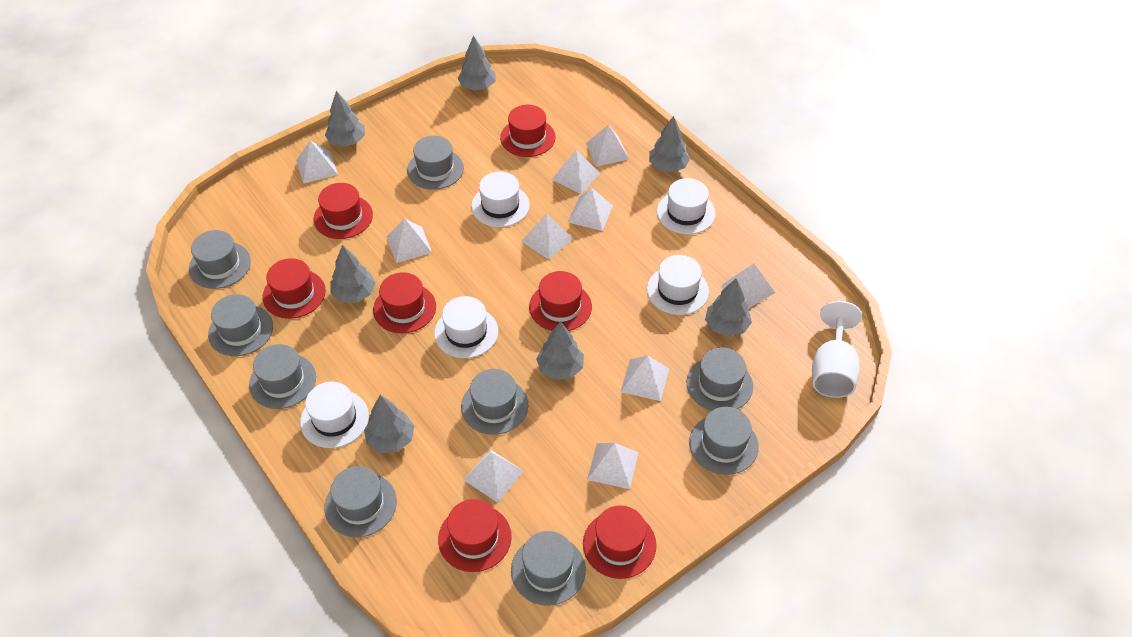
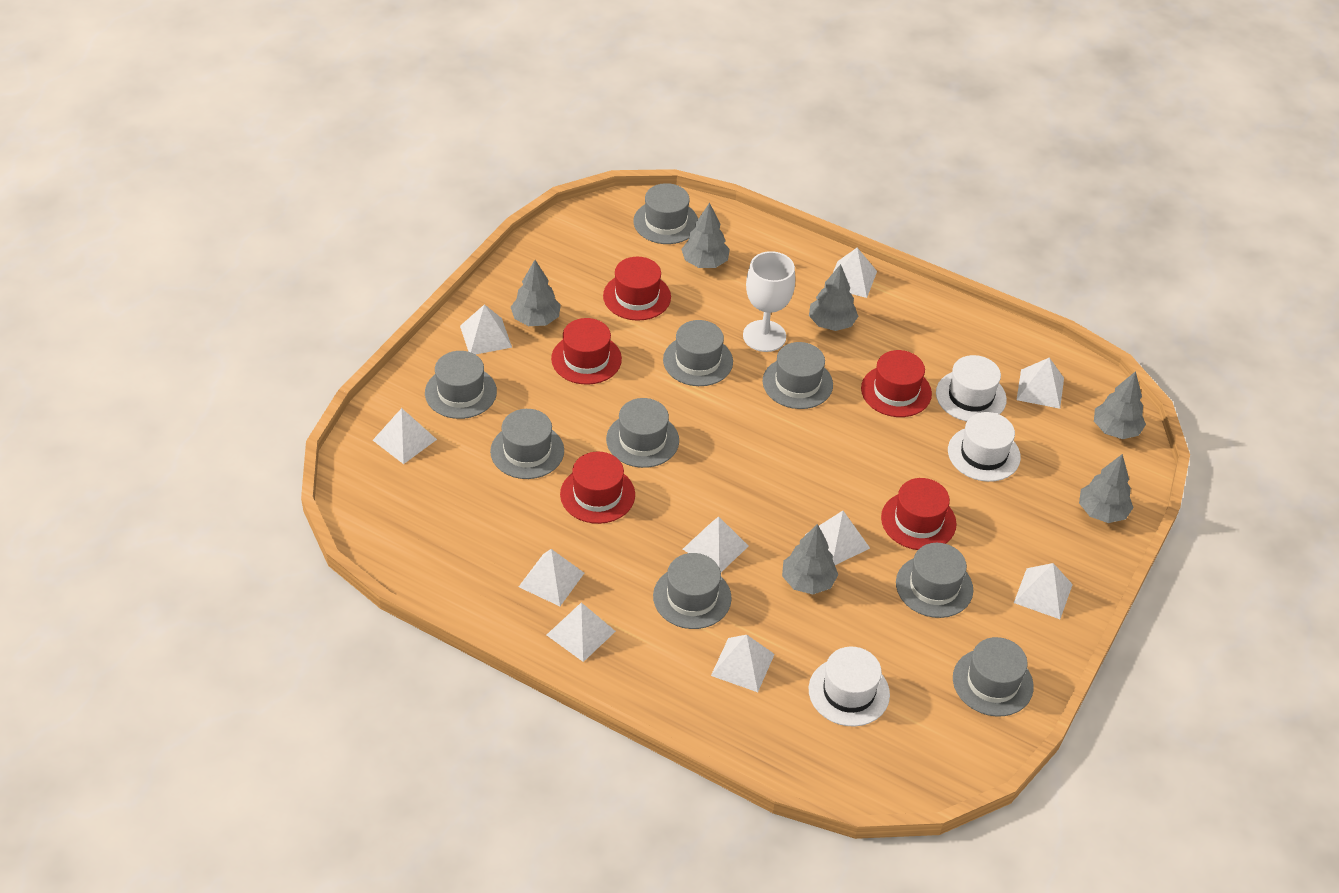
grey tree: [325,91,365,147] [330,245,376,302] [364,395,414,453] [457,35,496,90] [536,321,584,380] [649,116,690,172] [705,279,752,337] = 7 -> [511,260,561,326] [681,203,730,268] [782,524,838,594] [809,264,859,331] [1079,454,1134,523] [1094,371,1146,439] = 6
red hat: [262,258,326,319] [314,183,373,239] [373,272,436,333] [438,499,512,572] [500,105,556,157] [529,271,592,331] [583,505,656,579] = 7 -> [551,318,622,385] [560,452,635,524] [603,257,671,321] [861,350,932,417] [881,478,957,550] = 5
white hat: [300,382,369,448] [434,296,498,358] [471,172,530,227] [647,255,709,315] [657,178,716,234] = 5 -> [809,647,890,727] [936,355,1007,421] [948,412,1021,482] = 3

